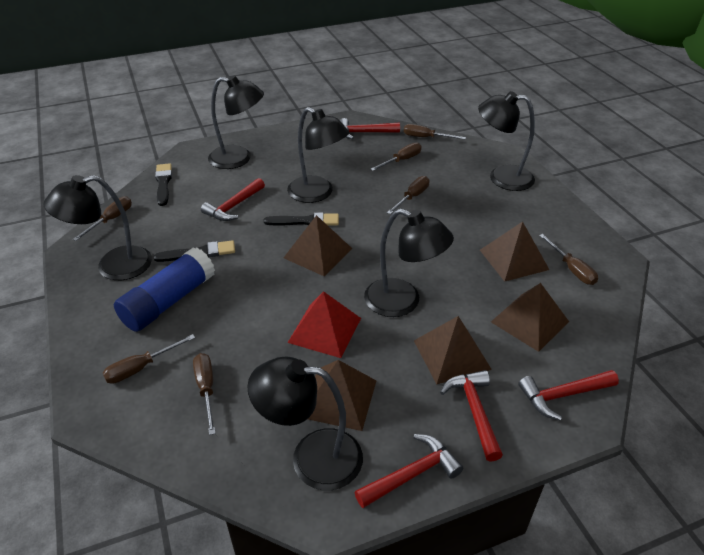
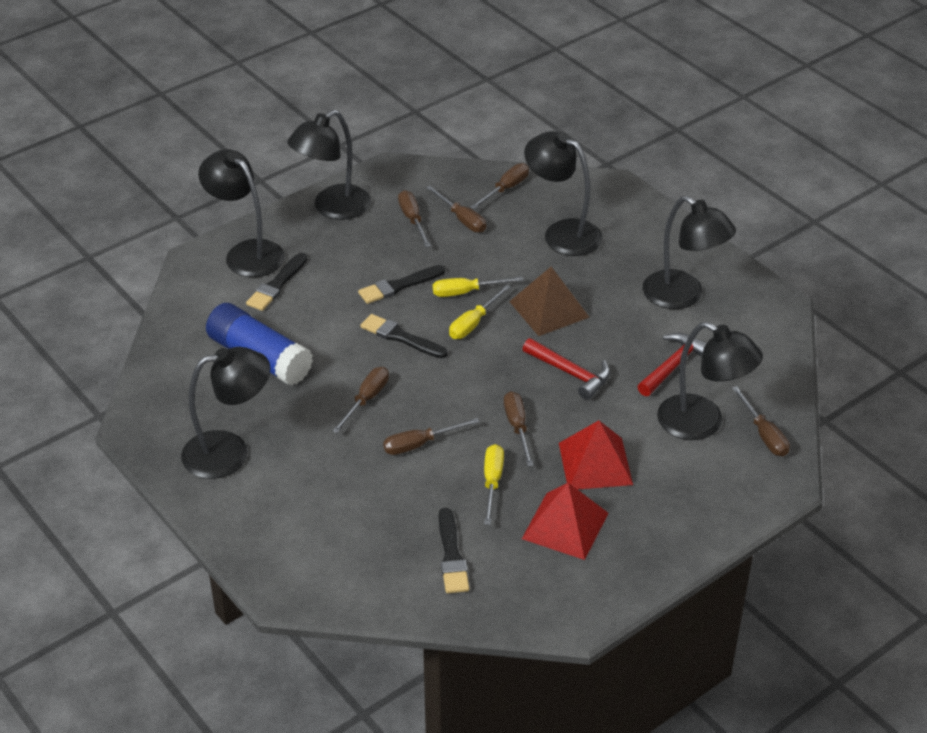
black brush: [154,240,235,262] [155,163,172,206] [264,213,339,226] = 3 -> [246,253,307,311] [358,265,445,304] [360,314,447,358] [439,508,469,593] = 4
brown pyramid: [284,215,352,276] [308,360,376,431] [414,316,492,384] [480,222,549,282] [491,283,569,352] = 5 -> [509,267,589,336] = 1
red hammer: [201,178,265,221] [340,118,400,139] [355,434,463,508] [440,370,503,462] [518,370,619,421] = 5 -> [523,338,610,400] [637,333,707,396] = 2
red pyramid: [287,291,361,358] = 1 -> [522,483,608,560] [559,420,633,489] = 2
yellow screwdriver: none = 0 -> [432,277,523,297] [449,284,511,339] [484,444,504,525] = 3

